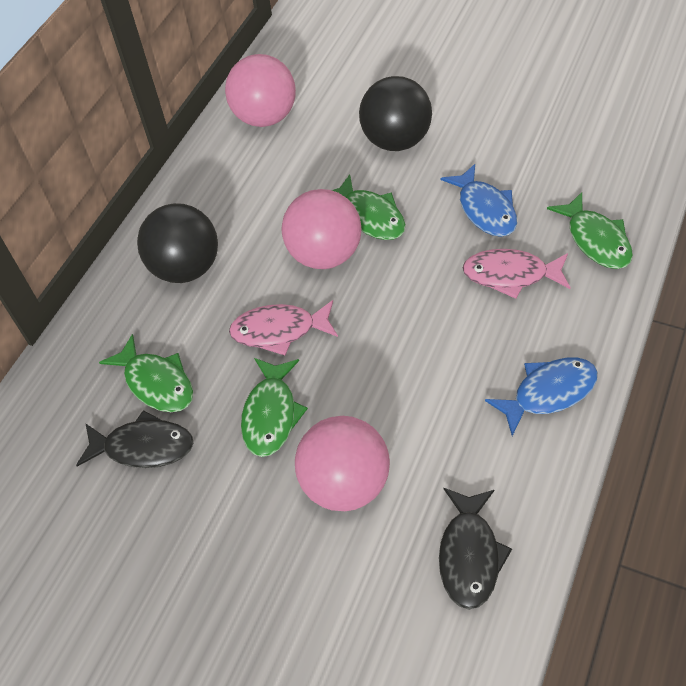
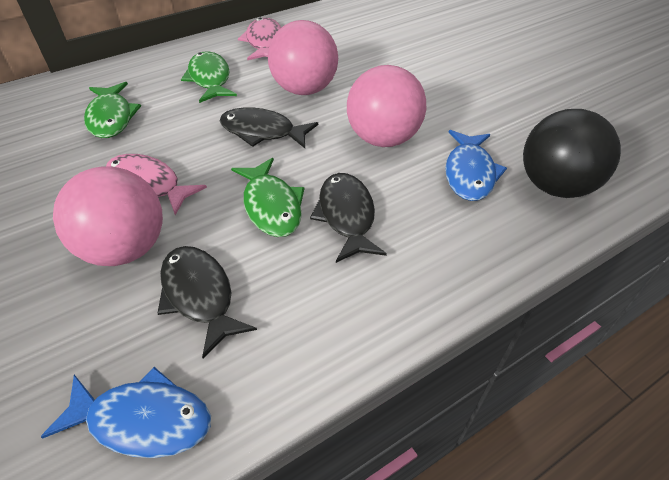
black ball: [137,203,218,283] [359,76,432,151] = 2 -> [523,109,621,198] = 1
black fish: [76,410,194,468] [439,488,512,610] = 2 -> [157,246,257,358] [220,107,318,148] [310,173,387,263] = 3
green fish: [99,334,193,412] [241,358,308,457] [332,174,406,240] [547,192,633,269] = 4 -> [84,82,141,138] [181,51,237,103] [231,158,304,237] = 3

